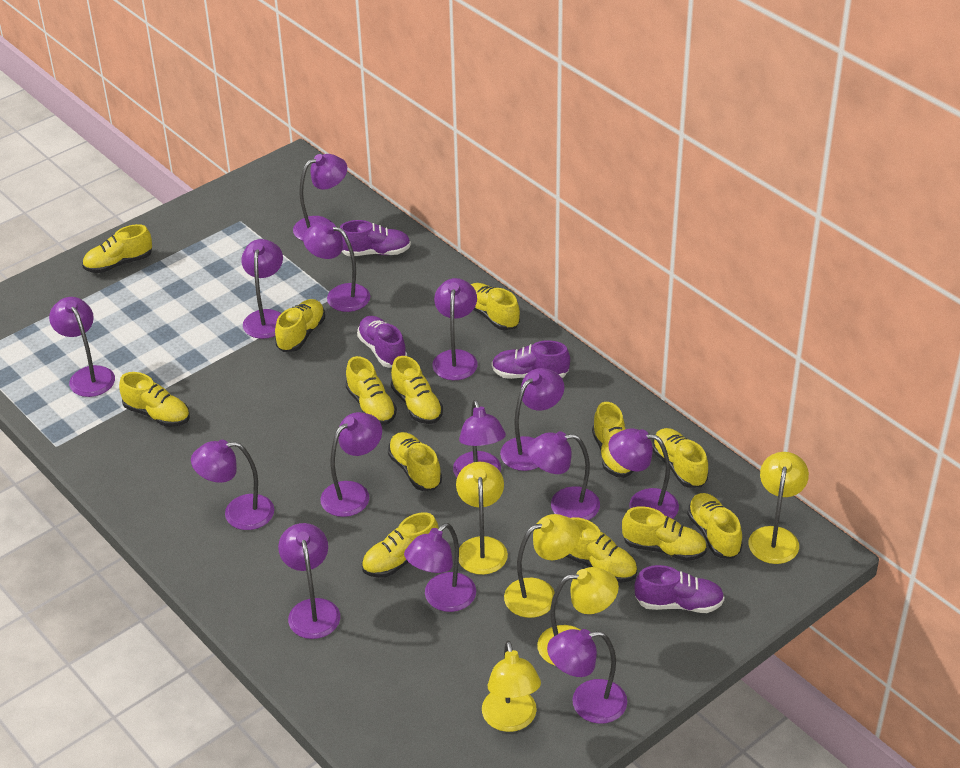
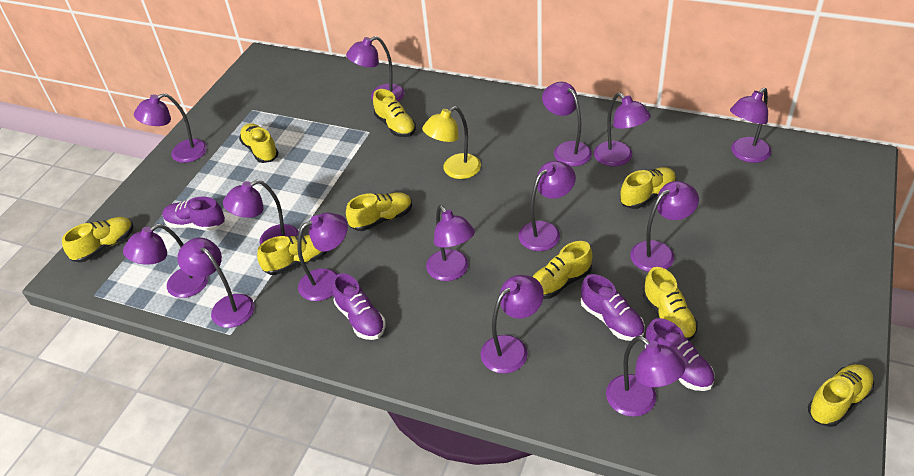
yellow lamp: [456,462,508,575] [482,641,541,732] [504,514,580,618] [537,567,619,666] [748,452,809,564] = 5 -> [422,106,481,179] = 1
yellow shoe: [82,224,152,273] [119,372,190,427] [275,299,325,352] [346,356,397,425] [362,512,439,578] [388,432,442,491] [391,356,443,424] [471,283,520,330] [566,517,637,583] [592,402,634,478] [622,506,707,561] [652,428,708,488] [687,493,743,559] = 13 -> [62,217,133,263] [239,123,279,163] [257,235,327,275] [346,192,412,231] [373,89,416,137] [532,241,592,299] [620,167,676,209] [643,267,698,341] [808,364,874,427] = 9

